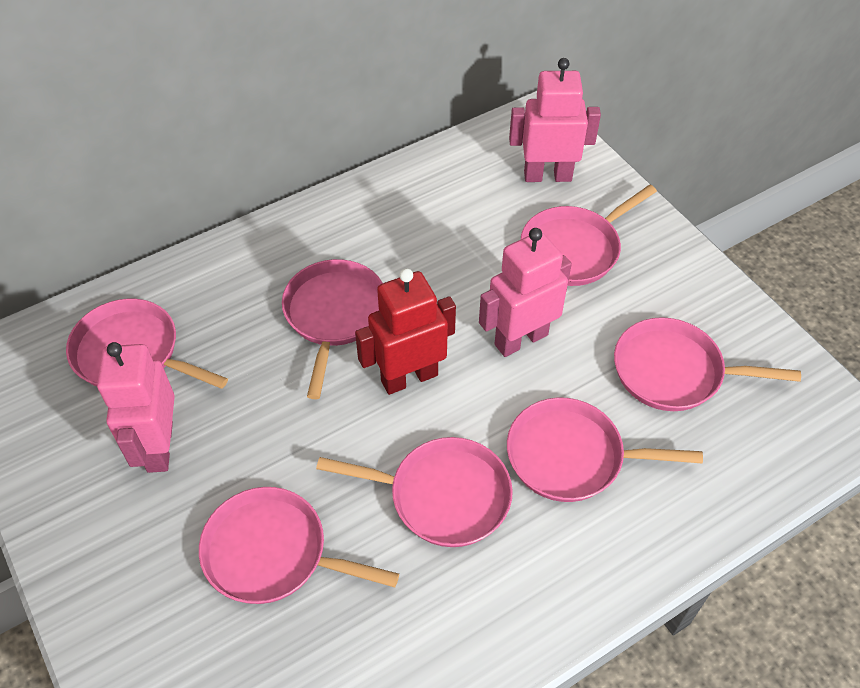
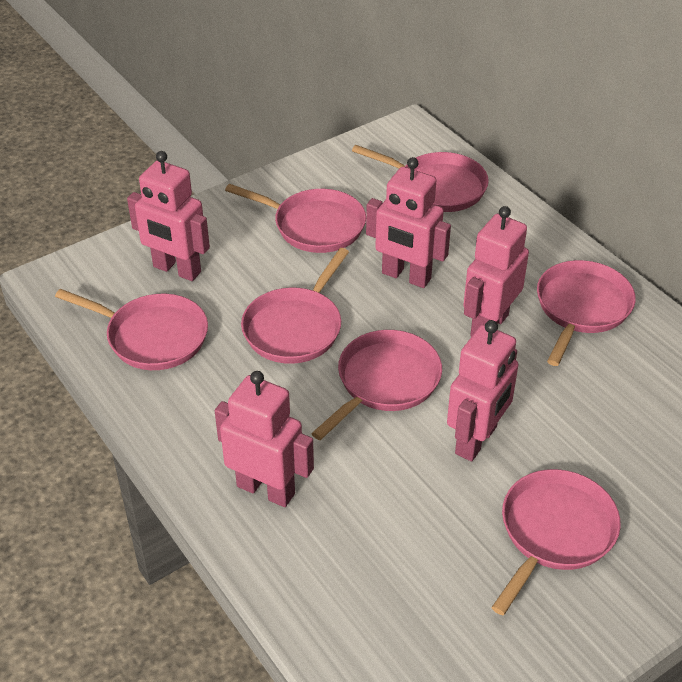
pink robot: [97,342,175,473] [479,228,572,357] [509,58,601,182] = 3 -> [127,151,210,281] [215,371,314,507] [366,157,451,288] [447,320,518,461] [463,206,529,337] = 5
red robot: [355,268,456,395] = 1 -> none = 0

